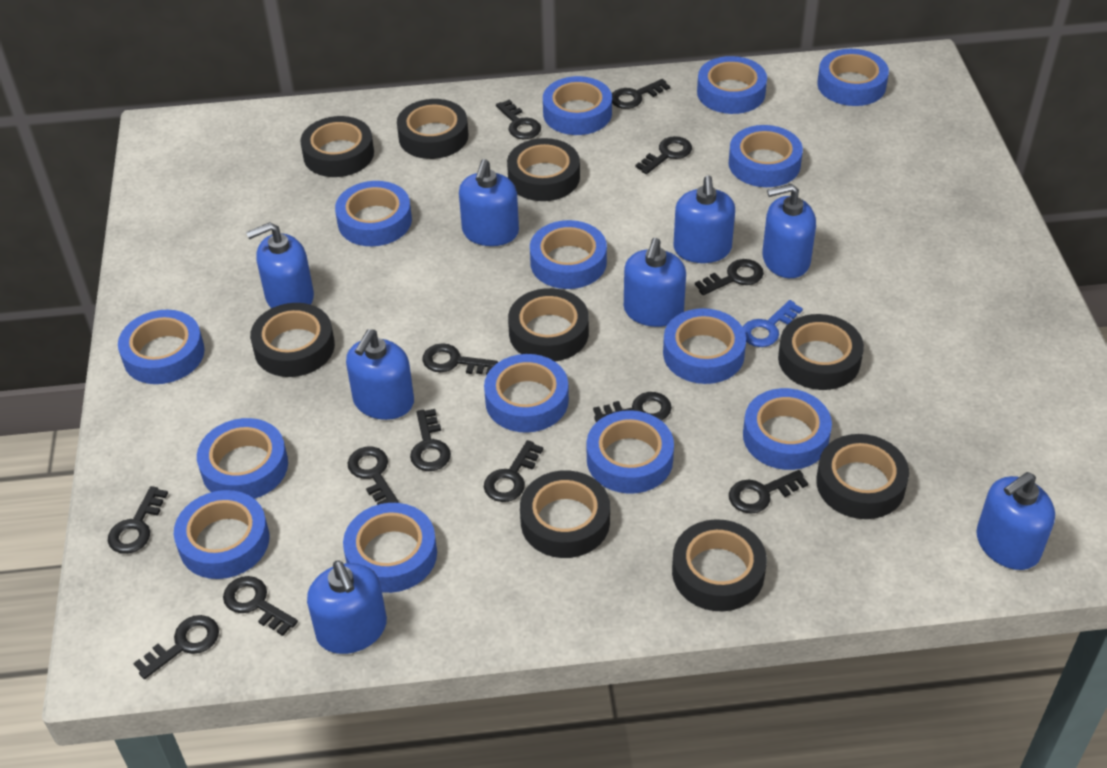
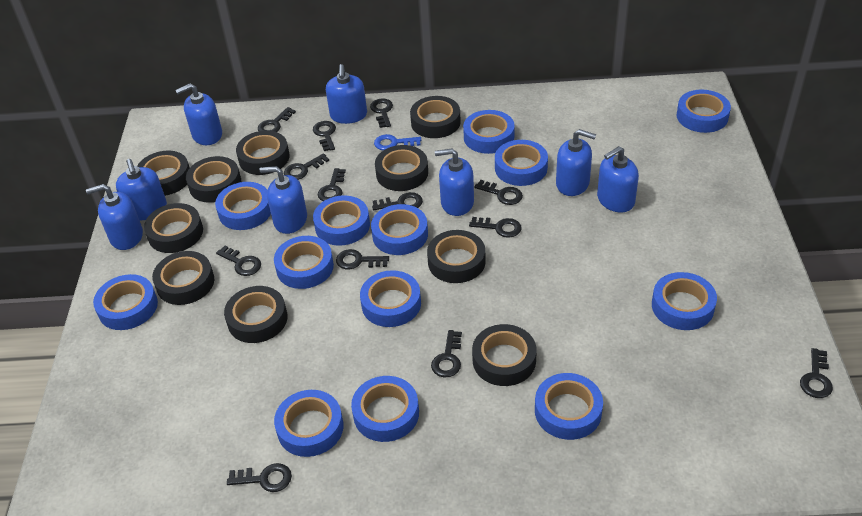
black tape: [250,303,335,377] [300,116,374,177] [397,99,469,159] [507,138,580,201] [508,288,589,361] [520,470,610,558] [672,519,767,611] [778,314,864,390] [816,434,909,519] = 9 -> [137,151,190,196] [144,203,203,253] [152,251,214,305] [186,156,241,203] [224,286,288,343] [236,131,290,175] [375,145,428,191] [410,96,461,138] [427,230,486,283] [472,324,537,386] = 10
blue tape: [118,310,205,384] [174,490,269,579] [197,418,288,499] [335,181,412,246] [343,503,437,593] [484,354,569,433] [530,220,607,289] [543,76,612,135] [587,410,674,494] [663,308,746,384] [697,56,767,114] [728,125,803,187] [743,388,832,470] [817,49,889,106] = 14 -> [93,274,158,330] [215,182,271,230] [274,236,334,289] [274,390,344,457] [313,195,370,246] [351,376,419,442] [360,270,421,327] [371,204,428,255] [463,110,515,154] [495,140,548,186] [535,373,603,440] [652,272,717,330] [677,90,731,133] = 13

